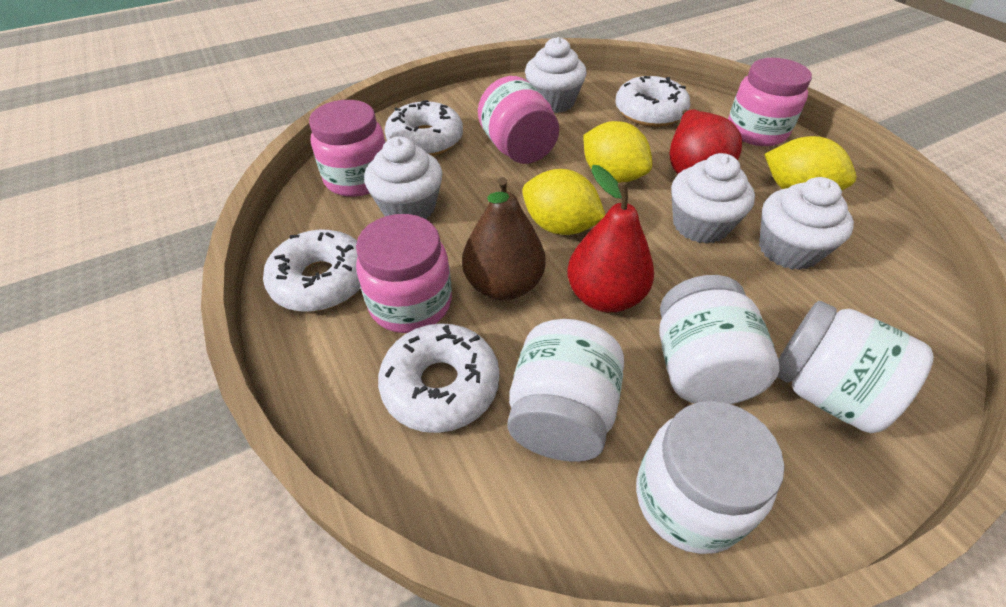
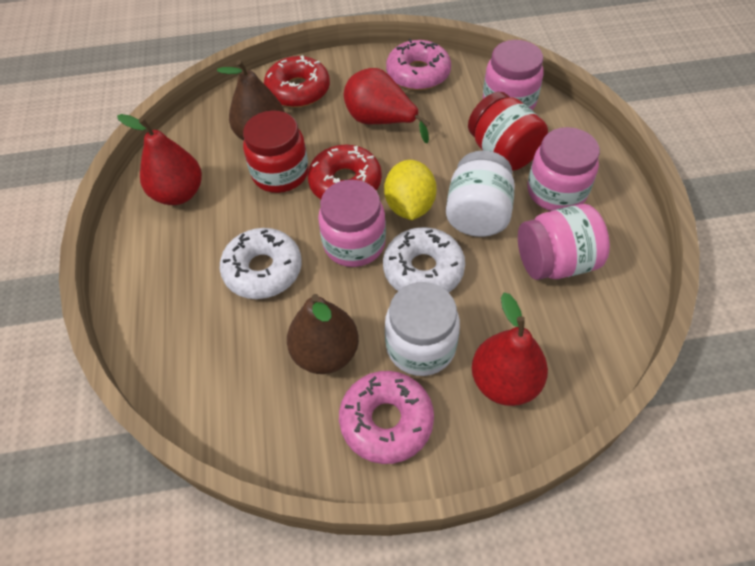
brown pear: [462,177,546,300] = 1 -> [217,60,284,141] [287,294,359,374] = 2
pink donut: none = 0 -> [339,371,434,464] [386,39,451,90] = 2
red donut: none = 0 -> [264,55,330,108] [308,145,382,199] = 2
red jar: none = 0 -> [243,110,309,193] [468,92,548,171] = 2
red pear: [567,165,654,312] [669,109,742,174] = 2 -> [117,114,202,205] [344,68,430,143] [472,293,548,406] = 3
white cupcake: [364,137,443,219] [525,37,586,113] [671,153,755,244] [759,177,854,270] = 4 -> none = 0
white donut: [263,230,360,312] [378,323,499,433] [385,100,463,156] [615,76,690,127] = 4 -> [220,228,302,299] [383,227,465,292] = 2
white jar: [507,319,624,462] [636,401,784,554] [660,275,779,404] [778,301,934,433] = 4 -> [385,282,460,376] [446,150,515,237] = 2
yellow lemon: [522,169,606,235] [583,121,652,183] [764,136,856,190] = 3 -> [384,160,437,220] = 1

